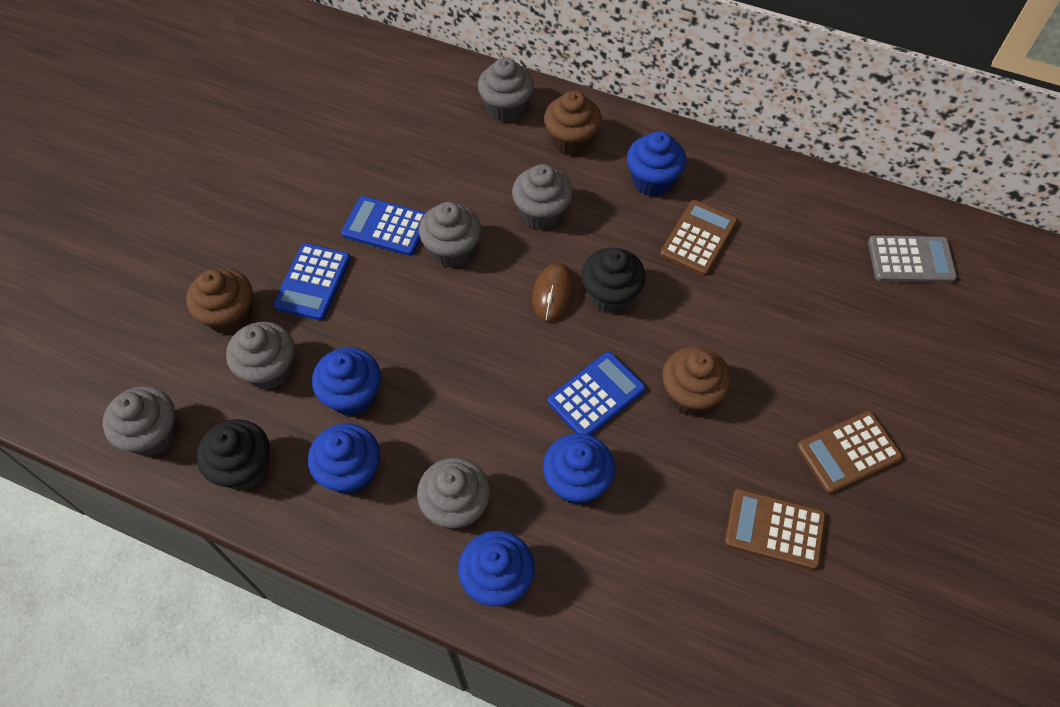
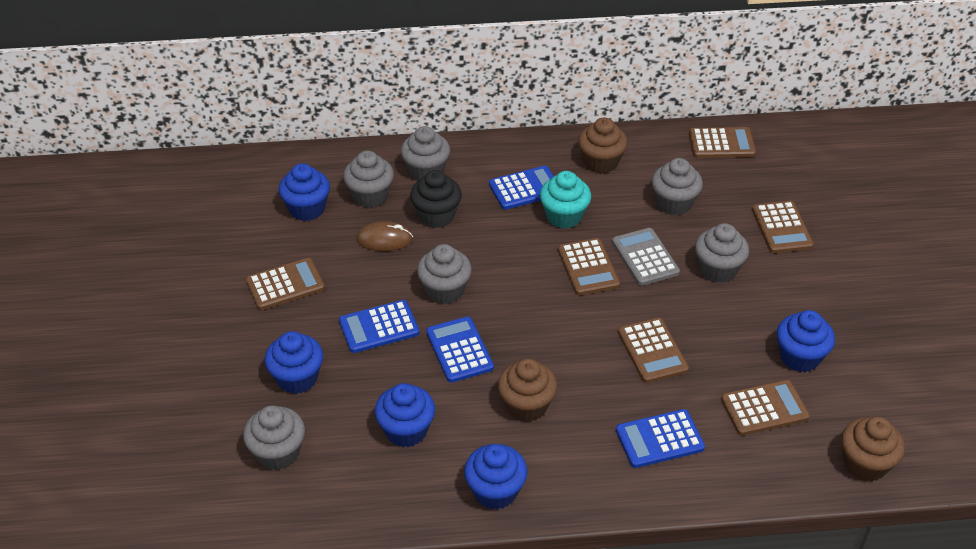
black cupcake: [197,419,270,490] [581,248,646,313] = 2 -> [410,170,462,228] = 1
blue calculator: [273,243,351,320] [341,196,426,256] [548,352,646,435] = 3 -> [339,300,420,353] [426,317,494,383] [489,166,554,210] [616,409,705,468] = 4
brown calculator: [660,200,738,276] [725,489,826,570] [797,411,903,494] = 3 -> [246,258,325,310] [558,238,620,295] [618,318,689,383] [689,127,756,158] [721,380,810,436] [752,201,814,253] = 6
turquoise cupcake: none = 0 -> [540,171,591,229] = 1

